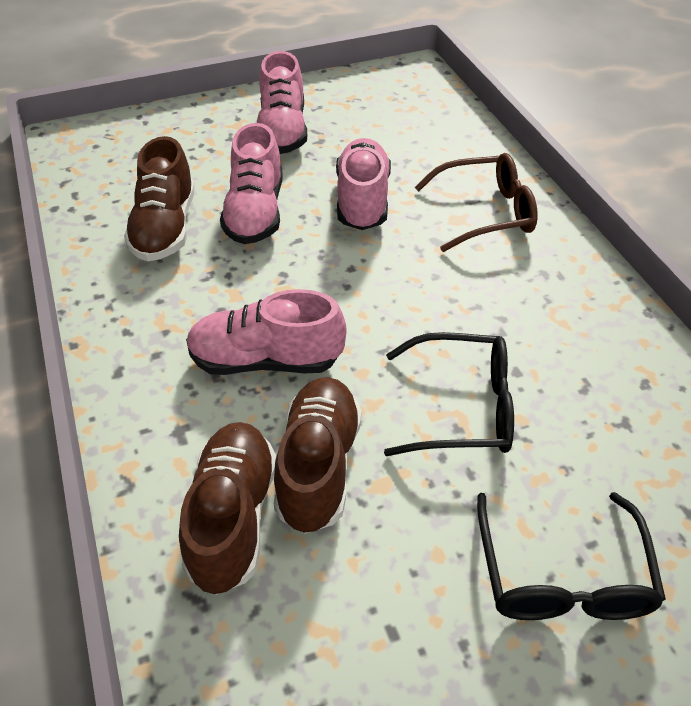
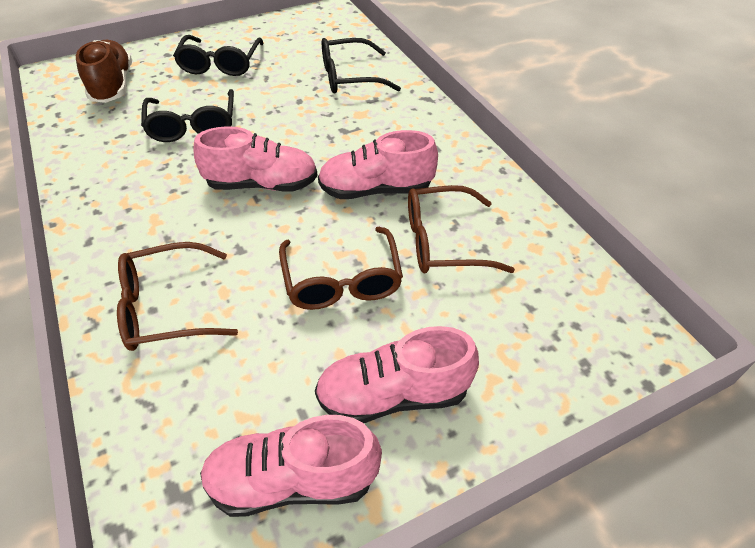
black glasses: [384,332,514,456] [477,492,666,620] = 2 -> [141,89,234,142] [173,35,264,76] [322,38,401,93] = 3
brown glasses: [415,153,538,252] = 1 -> [117,242,238,351] [279,227,403,310] [408,185,515,273] = 3
brown shoe: [124,136,195,261] [179,422,276,595] [274,377,362,534] = 3 -> [76,40,132,103] = 1

